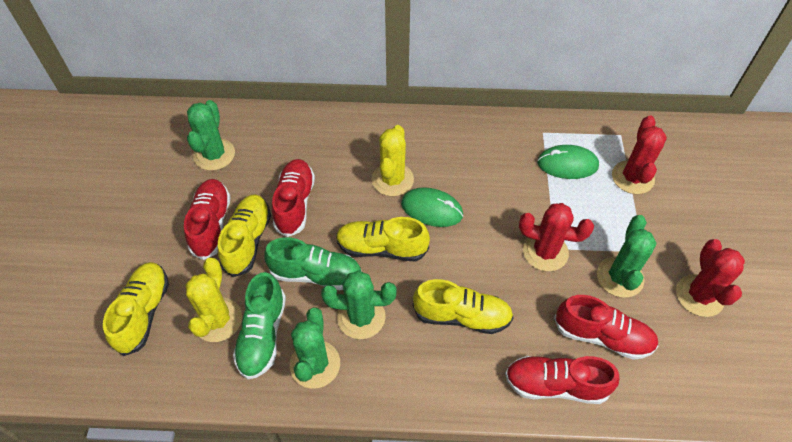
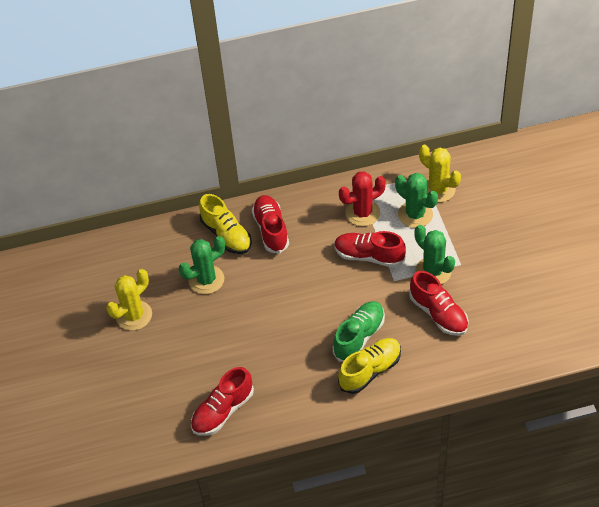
green cactus: [187,100,235,171] [290,307,340,389] [321,271,397,339] [597,215,657,298] = 4 -> [179,236,225,294] [395,173,438,228] [414,225,455,284] = 3
green mouse: [401,187,463,227] [537,145,599,179] = 2 -> none = 0
green shoe: [233,272,286,379] [264,237,361,290] = 2 -> [332,301,385,362] = 1
red cactus: [519,203,594,271] [612,115,667,194] [676,239,745,317] = 3 -> [339,171,386,226] = 1
yellow shoe: [103,262,169,356] [218,194,271,277] [336,217,430,262] [413,279,514,334] = 4 -> [199,194,252,254] [338,338,401,394] = 2

